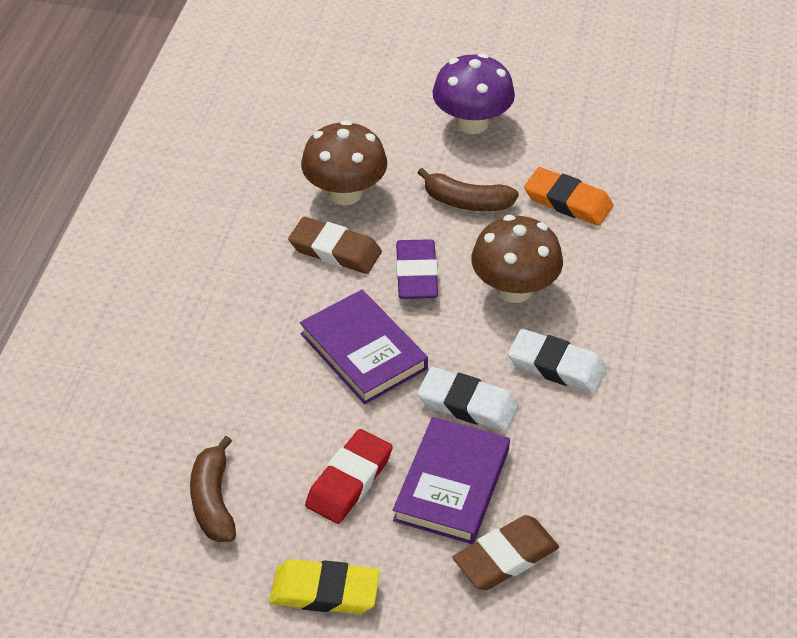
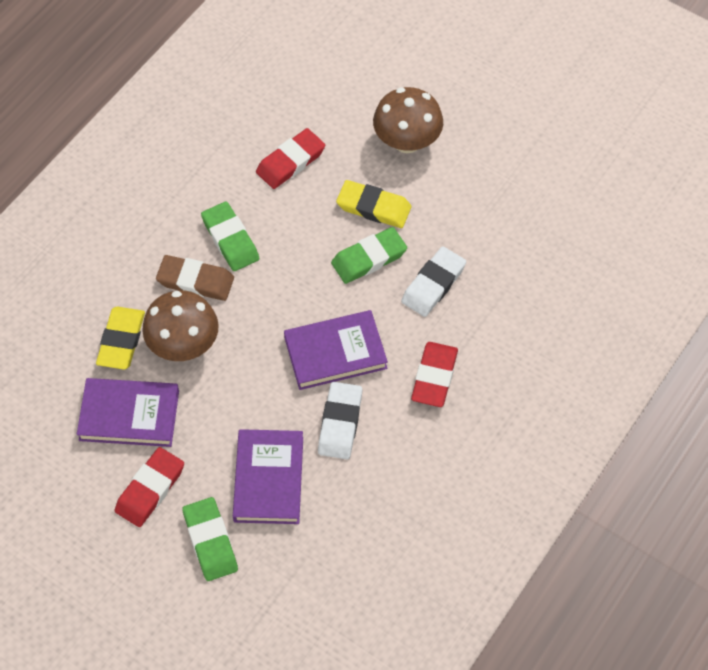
brown banana: [190,436,236,542] [417,168,519,211] = 2 -> none = 0
brown eraser: [288,217,382,274] [452,515,559,590] = 2 -> [156,255,234,301] = 1
green eraser: none = 0 -> [182,497,238,581] [201,201,259,271] [331,227,407,284] = 3
orange eraser: [524,167,613,226] = 1 -> none = 0
purple book: [300,290,428,404] [393,417,510,544] = 2 -> [77,378,179,447] [233,429,303,524] [284,310,388,390] = 3
purple eraser: [396,239,438,299] = 1 -> none = 0
purple mushroom: [433,53,515,134] = 1 -> none = 0
red eraser: [305,429,393,524] = 1 -> [115,447,184,527] [256,128,325,189] [411,342,458,407] = 3
yellow eraser: [269,559,380,614] = 1 -> [96,307,145,370] [336,180,411,228] = 2

